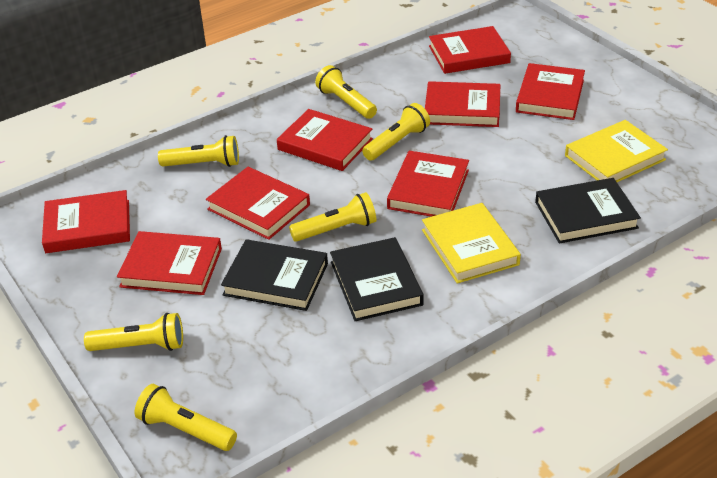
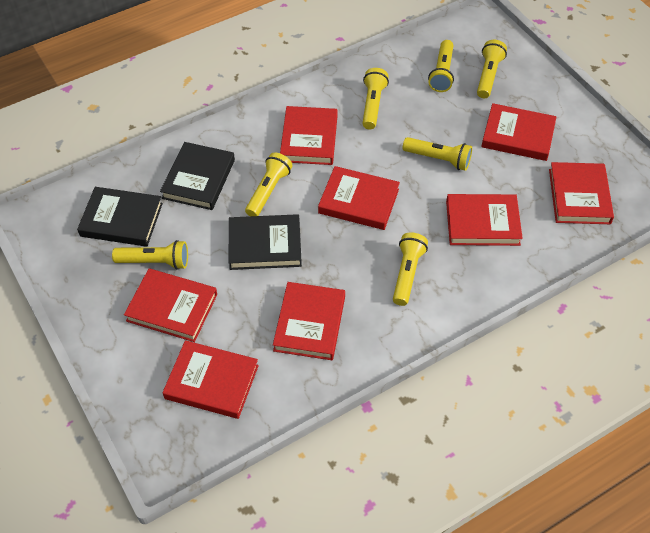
yellow book: [422,203,521,284] [565,120,668,182] = 2 -> none = 0
yellow flashlight: [84,313,183,351] [135,384,237,451] [158,135,239,167] [289,192,376,242] [315,65,377,119] [362,103,430,161] = 6 -> [112,240,188,270] [245,152,293,216] [362,68,389,129] [393,233,428,306] [403,137,472,171] [428,40,454,92] [477,40,507,98] = 7

